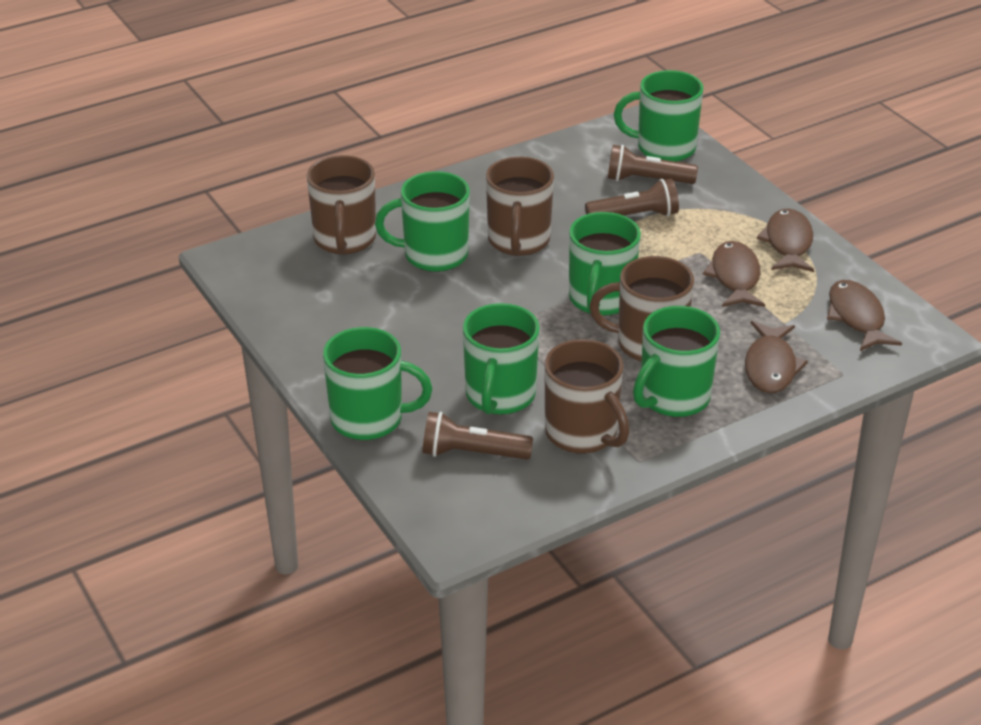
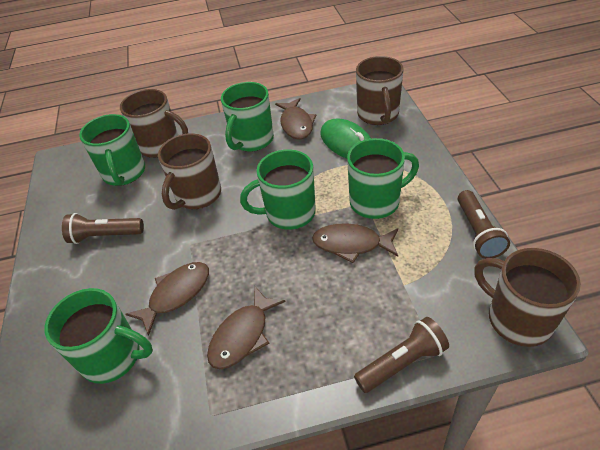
green mouse: none = 0 -> [320,118,371,159] = 1
green mug: [323,327,432,440] [375,171,470,272] [463,303,539,415] [569,212,641,316] [614,70,703,162] [633,306,720,417] = 6 -> [44,288,153,384] [79,114,145,186] [221,82,274,152] [240,149,316,230] [347,138,419,219] = 5

